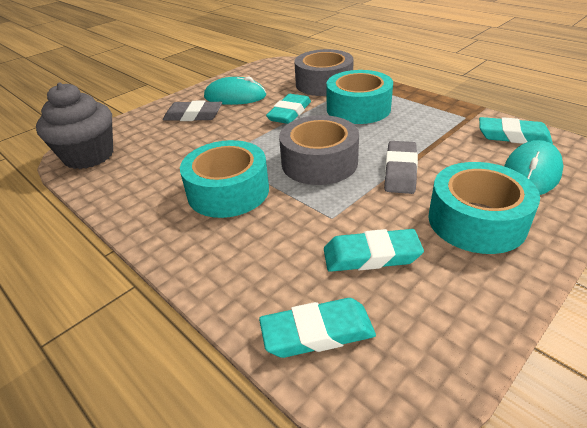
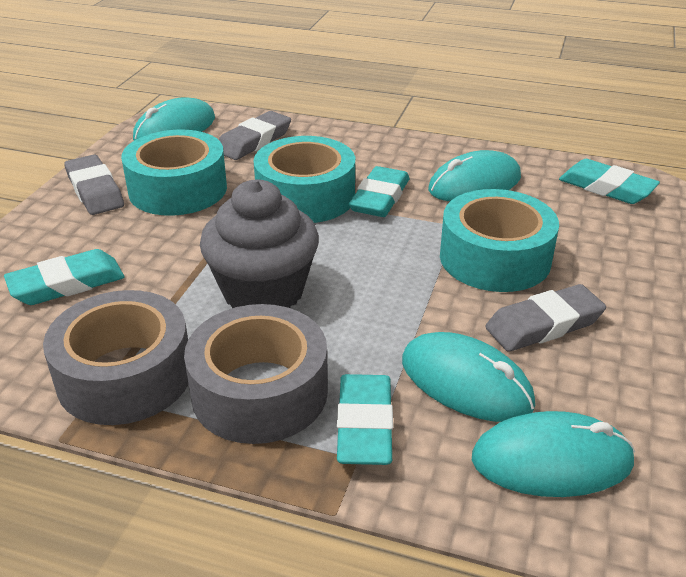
grey eraser: [163,101,222,121] [384,141,418,194] = 2 -> [64,155,124,215] [219,111,291,160] [485,284,606,352] = 3
turquoise mouse: [204,76,266,105] [504,140,563,195] = 2 -> [133,97,215,140] [402,332,535,422] [428,150,521,201] [472,411,635,497] = 4

